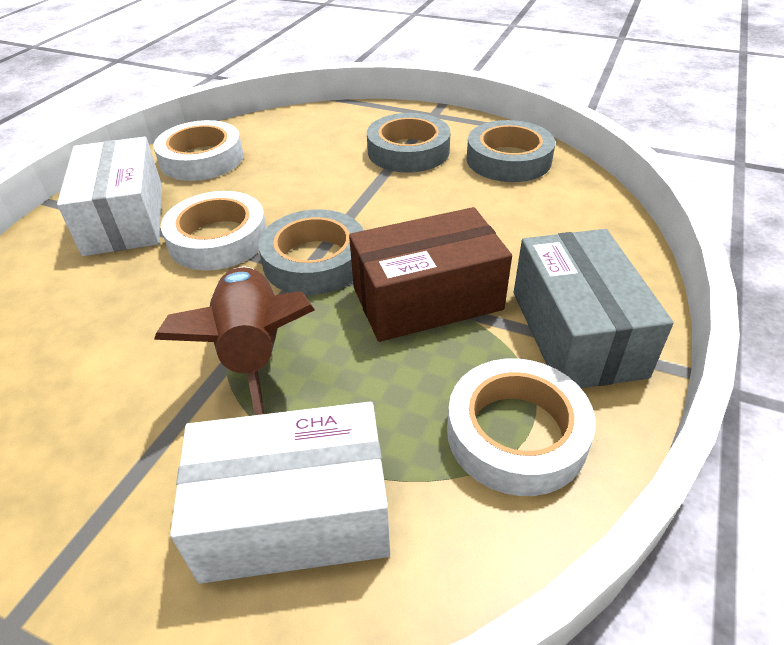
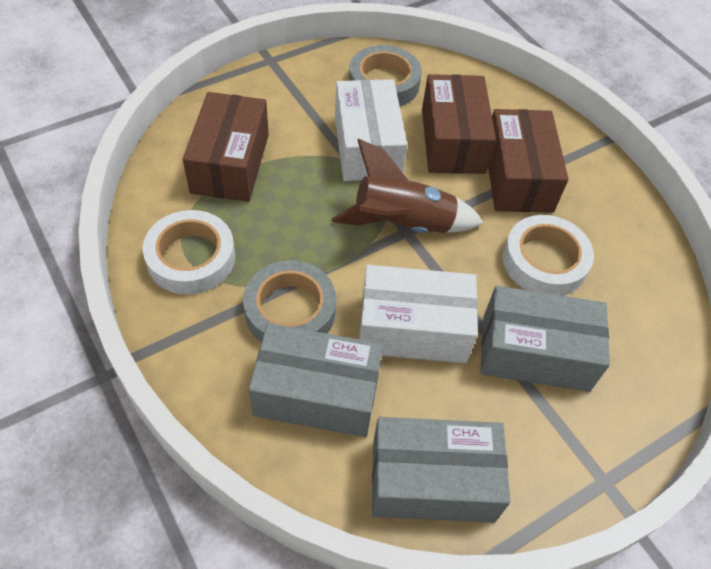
brown box: [349,207,512,342] = 1 -> [183,92,269,202] [422,74,496,174] [488,109,568,213] = 3
grey box: [514,229,674,388] = 1 -> [248,323,383,437] [372,417,511,523] [480,286,610,392] = 3
grey tape: [258,209,364,295] [367,113,451,173] [467,120,555,182] = 3 -> [243,260,336,342] [349,45,422,106] = 2
white tape: [154,120,244,181] [161,191,267,270] [447,358,596,496] = 3 -> [143,210,235,295] [503,215,594,296] = 2

